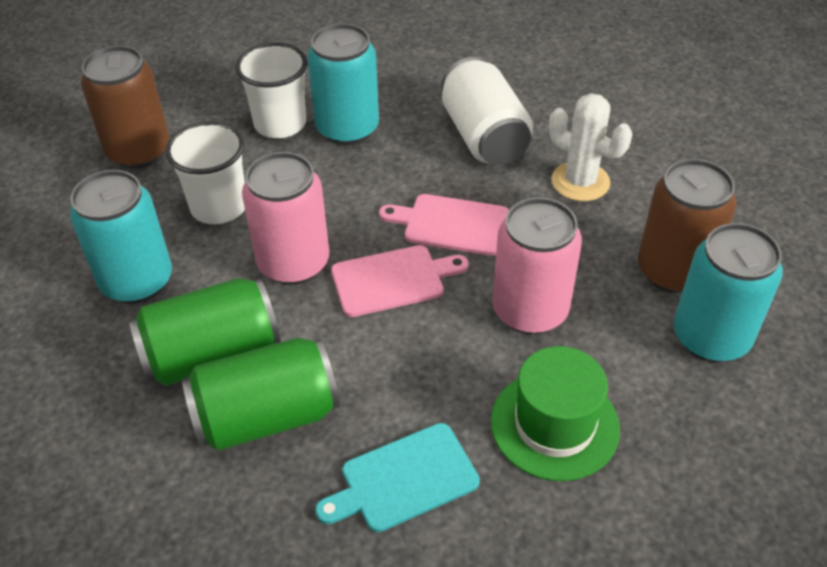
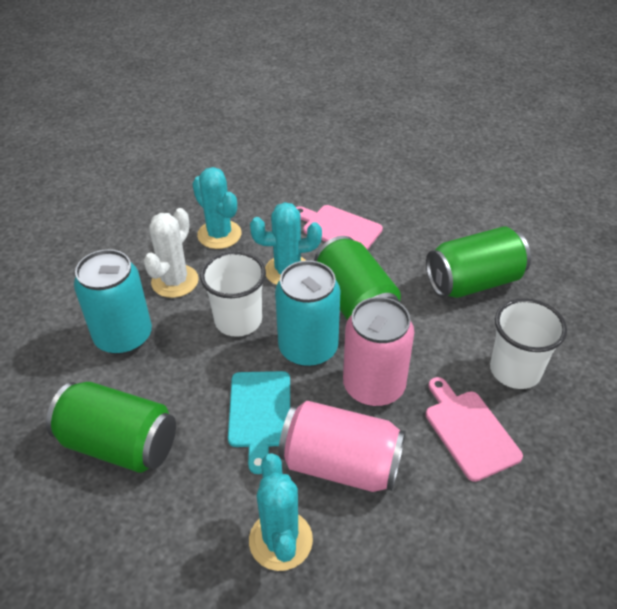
brown can: [81,46,170,169] [638,159,737,293] = 2 -> none = 0
green can: [129,278,281,386] [182,338,340,451] = 2 -> [46,382,176,473] [314,236,401,320] [426,227,531,298] = 3
green hat: [491,346,620,481] = 1 -> none = 0
turquoise cactus: none = 0 -> [192,167,241,249] [249,453,313,571] [250,202,322,285] = 3
turquoise can: [70,170,172,304] [307,24,379,145] [674,223,783,362] = 3 -> [74,249,152,355] [275,260,341,367] = 2
white can: [441,57,533,165] = 1 -> none = 0

